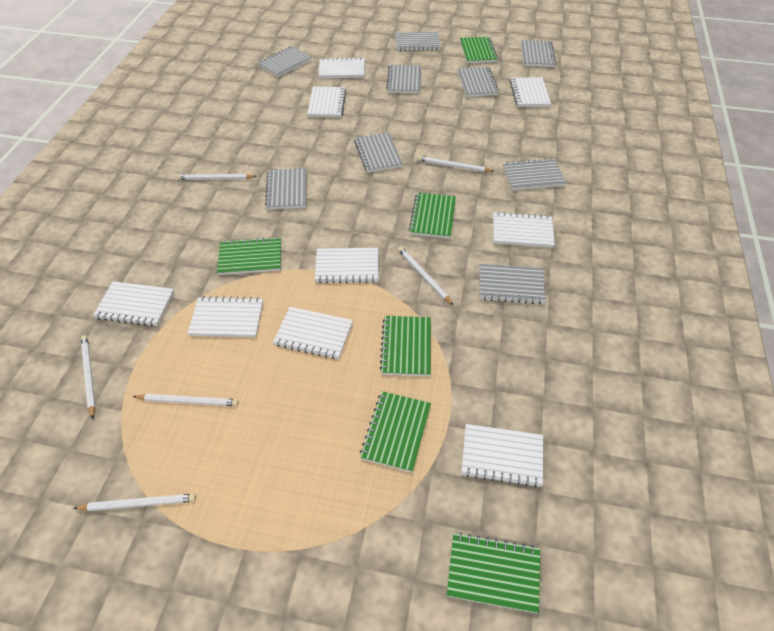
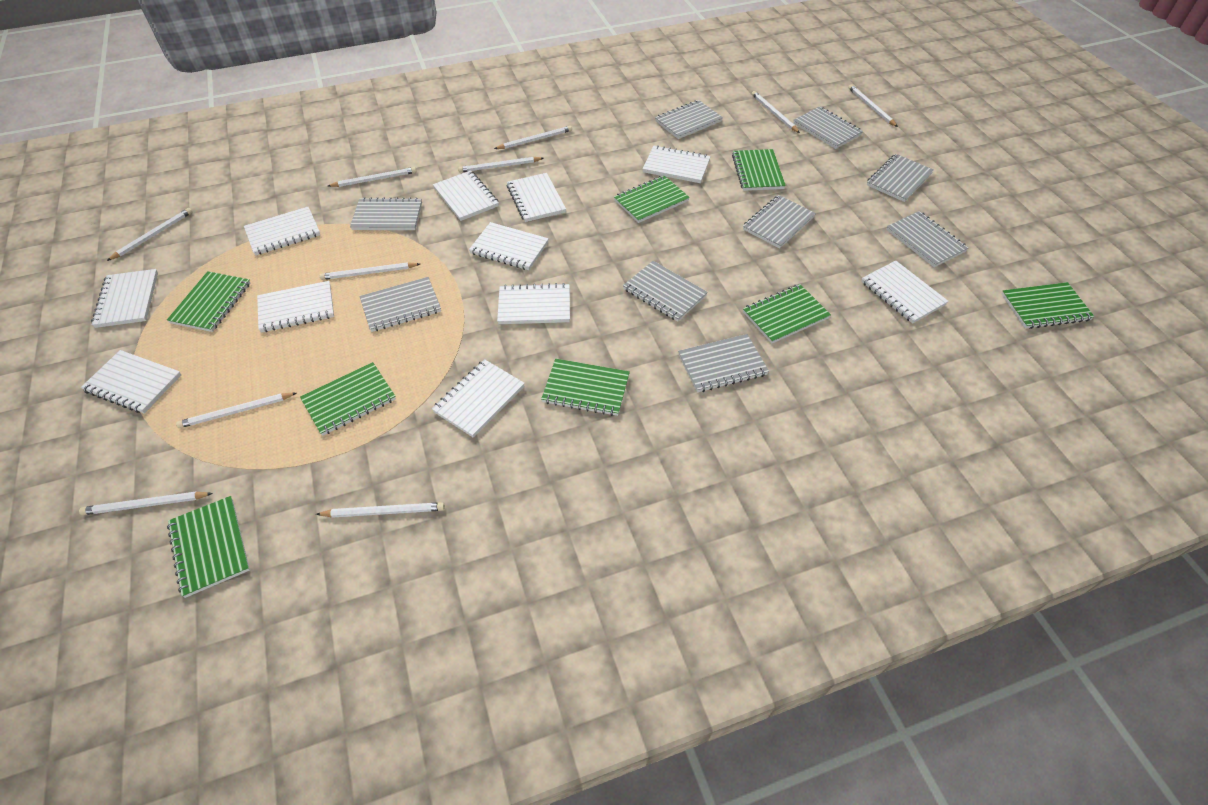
green notebook: [217,237,281,275] [360,391,431,473] [380,316,431,376] [409,192,456,239] [447,533,540,613] [460,37,498,63] = 6 -> [167,271,251,332] [167,496,250,598] [300,362,396,436] [541,359,630,416] [614,176,690,223] [732,149,786,191] [743,284,831,344] [1001,282,1095,329] = 8
white notebook: [93,281,174,326] [188,296,263,337] [273,307,353,359] [307,87,346,118] [315,248,379,284] [319,57,365,78] [461,424,543,488] [493,212,555,248] [510,77,551,107] = 9 -> [81,350,181,413] [91,269,158,328] [244,207,320,256] [257,281,334,333] [432,359,525,438] [433,170,499,221] [469,222,549,270] [497,283,570,324] [507,173,566,222] [643,145,711,183] [861,260,949,324] = 11
white pencil: [73,494,196,511] [81,335,95,419] [132,394,239,406] [177,174,257,180] [398,247,454,306] [418,156,494,172] = 6 -> [79,492,213,515] [107,208,192,261] [176,393,296,428] [316,502,445,518] [320,262,420,280] [328,167,417,187] [458,157,544,173] [494,126,572,149] [752,91,800,133] [848,84,898,127] = 10

